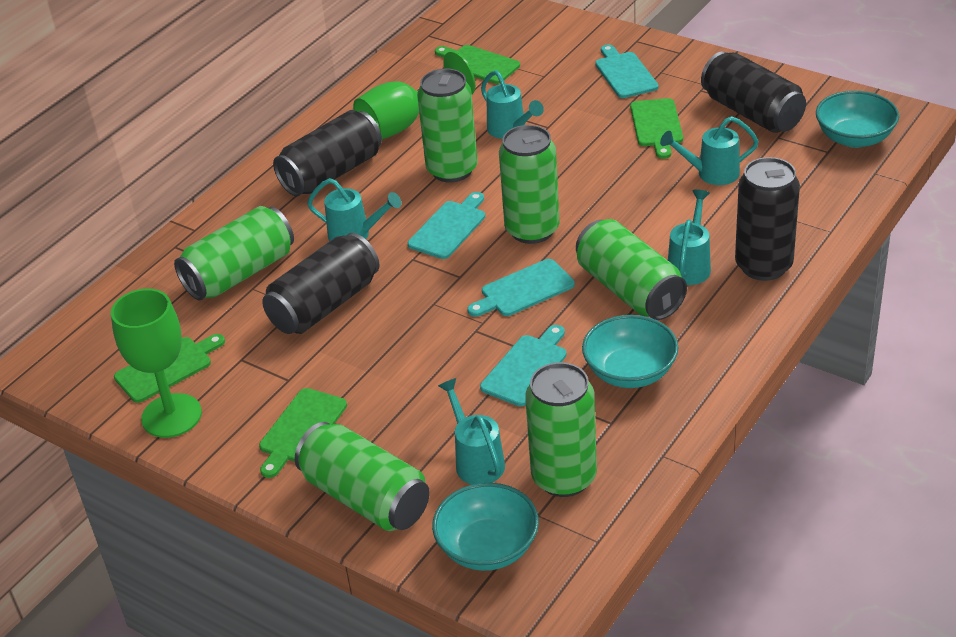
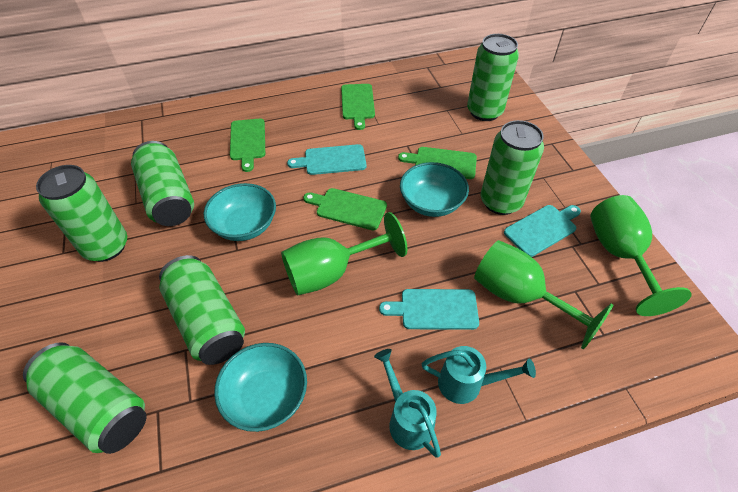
black can: [262,233,380,334] [273,110,382,196] [701,51,806,133] [735,157,800,281] = 4 -> none = 0
green goblet: [111,289,202,438] [353,51,475,139] = 2 -> [281,212,407,295] [474,240,613,350] [590,195,692,316] = 3
turquoise cutting board: [408,192,485,259] [467,259,575,317] [480,325,567,406] [595,45,659,98] = 4 -> [287,144,366,175] [379,289,479,330] [504,205,581,257] = 3
turquoise watering can: [307,178,401,241] [438,378,505,485] [481,70,544,139] [660,116,759,185] [668,189,711,285] = 5 -> [374,349,441,458] [422,346,536,404] = 2

